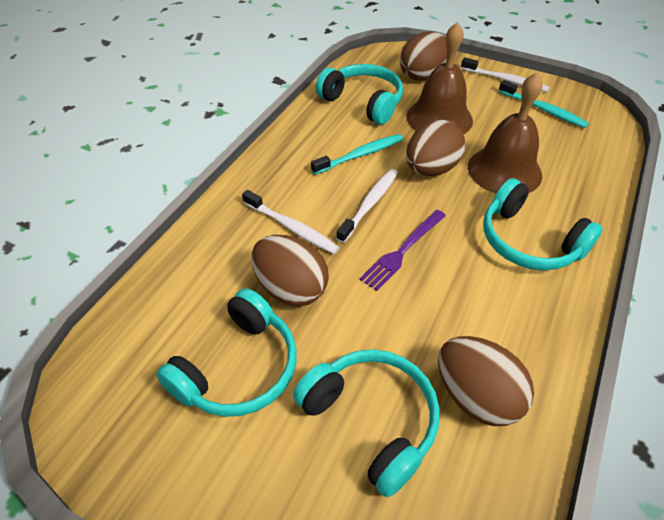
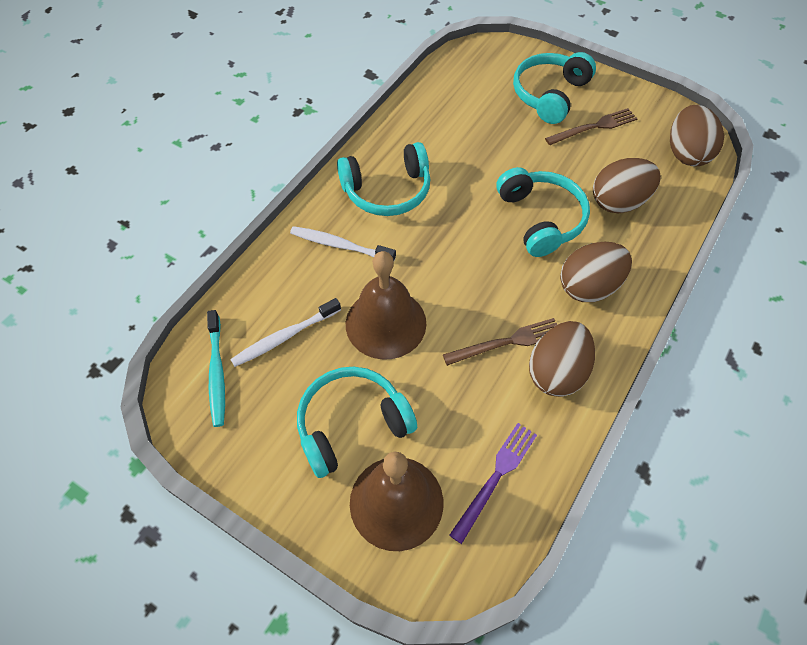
brown fork: none = 0 -> [443,318,557,366] [545,108,637,145] = 2
turquoise toothbrush: [311,134,403,175] [498,80,589,128] = 2 -> [207,310,225,427] = 1
white toothbrush: [242,190,340,254] [336,169,398,243] [461,57,550,92] = 3 -> [230,298,341,367] [290,226,396,260] = 2

